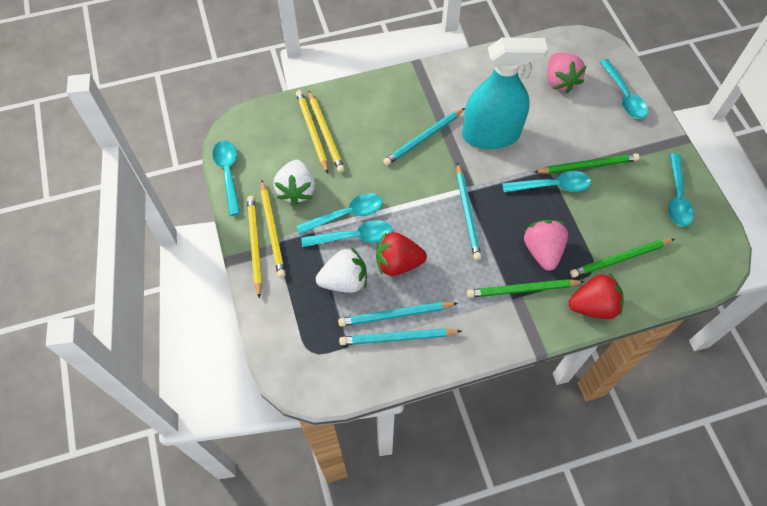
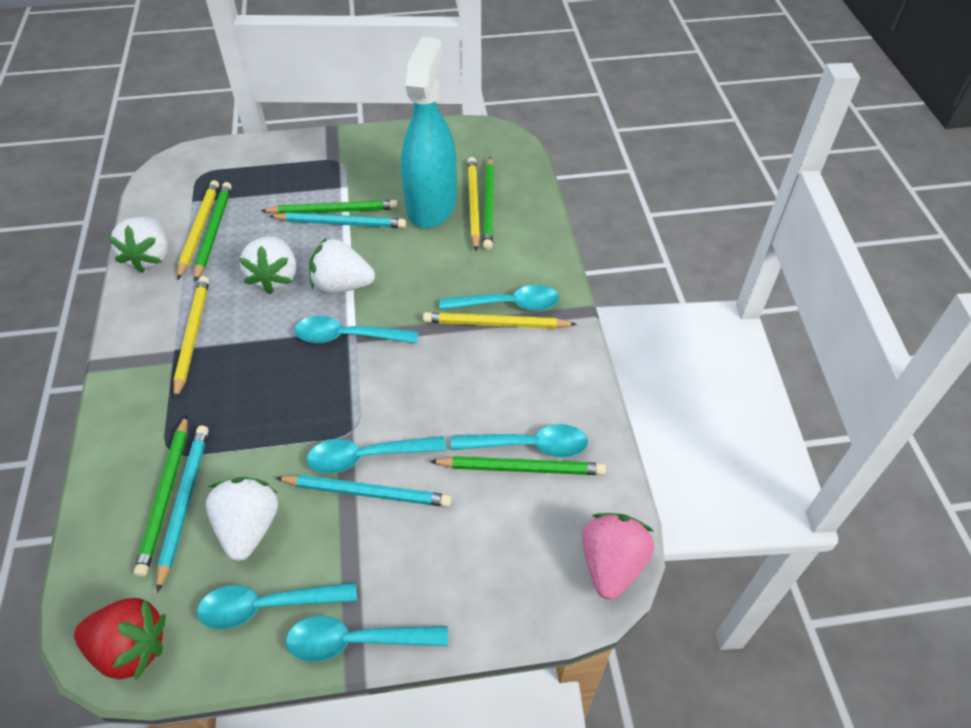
green pencil: [467,279,585,298] [534,153,639,174] [570,239,675,278] = 3 -> [134,415,188,577] [194,182,232,282] [261,200,398,214] [430,456,606,475] [483,157,494,250] = 5
pink strawberry: [524,220,568,271] [547,53,586,93] = 2 -> [582,513,654,600] = 1
red strawberry: [376,232,427,276] [569,273,624,319] = 2 -> [74,598,166,680] = 1
turquoise pencil: [338,302,458,326] [339,328,462,345] [383,108,465,166] [456,162,482,260] = 4 -> [157,426,208,593] [269,212,406,228] [276,475,452,507] = 3
white strawberry: [273,160,315,205] [316,247,367,293] = 2 -> [108,217,168,273] [206,477,278,561] [239,236,296,294] [309,237,375,294] = 4

